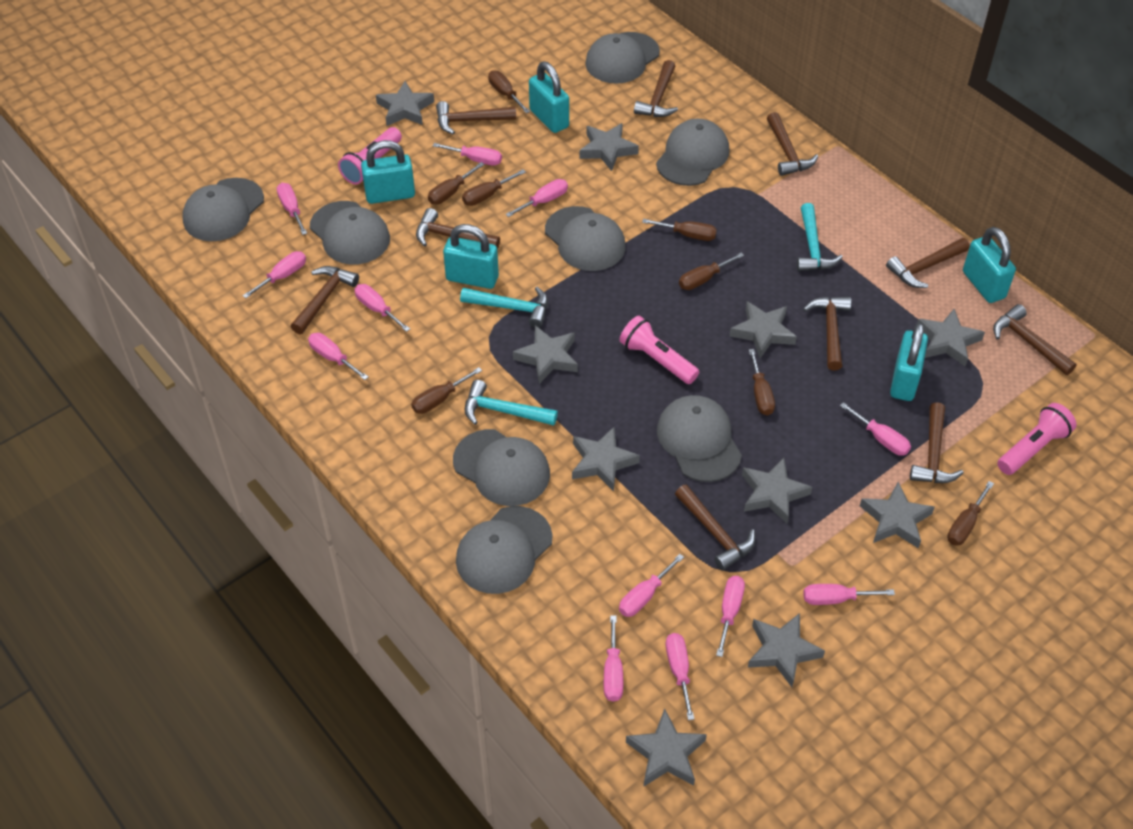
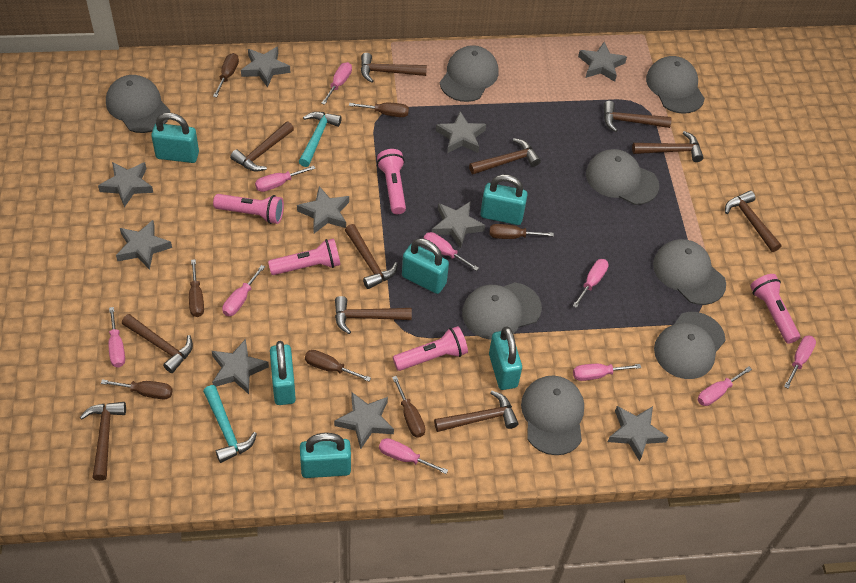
brown hammer: [291,266,359,334] [416,208,500,249] [436,101,516,134] [634,60,678,117] [675,485,755,571] [767,112,818,176] [803,297,851,371] [886,238,970,288] [910,402,964,483] [993,304,1076,375] = 10 -> [80,402,126,481] [122,314,193,373] [230,122,294,171] [335,296,412,334] [345,224,398,289] [361,53,427,83] [434,391,519,432] [469,138,541,174] [604,101,672,132] [632,131,704,162] [725,191,781,252] = 11
brown screwdriver: [411,367,482,414] [428,162,485,205] [462,169,526,206] [488,70,530,113] [642,219,717,241] [679,252,744,290] [749,349,775,415] [947,481,994,546] = 8 -> [101,379,173,400] [189,259,204,317] [213,53,239,97] [305,350,371,381] [349,103,409,117] [392,376,425,438] [489,224,554,239] = 7
pink flashlight: [338,127,402,184] [619,316,699,384] [997,403,1077,475] = 3 -> [213,194,284,224] [268,239,340,275] [377,149,406,214] [393,326,468,371] [750,274,800,344] = 5
pink screwdriver: [242,251,306,298] [277,183,307,235] [308,333,368,380] [354,284,410,332] [433,143,502,165] [505,179,568,217] [604,615,623,702] [619,554,684,617] [666,633,694,720] [716,576,745,657] [803,584,895,605] [840,402,911,456] = 12 -> [109,307,125,367] [222,265,265,316] [255,165,316,192] [321,62,352,105] [379,438,448,474] [423,232,479,271] [573,259,608,308] [573,364,641,381] [697,366,752,406] [784,335,816,389] = 10
turquoise hammer: [460,287,548,328] [465,380,558,426] [797,203,842,271] = 3 -> [203,385,257,463] [299,112,342,167] = 2
turquoise padlock: [361,140,415,204] [443,224,499,289] [529,62,569,133] [890,322,928,401] [963,227,1016,303] = 5 -> [151,113,199,163] [270,341,296,405] [300,433,351,478] [402,238,449,294] [480,174,528,225] [489,327,522,390] = 6

